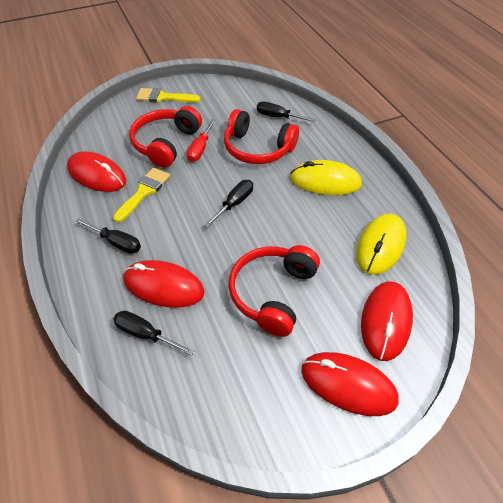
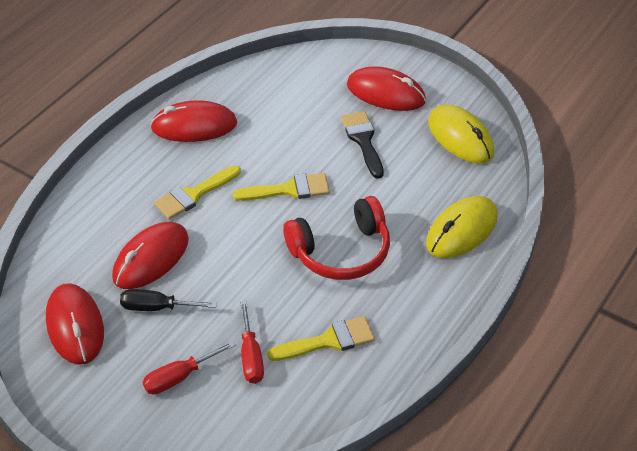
black brush: none = 0 -> [341,111,384,179] = 1
black screwdriver: [75,218,141,254] [113,311,195,356] [204,180,253,228] [257,101,316,122] = 4 -> [120,289,217,311] = 1
red headphones: [129,106,202,168] [224,109,299,164] [228,245,320,337] = 3 -> [283,196,390,280] = 1
red screwdriver: [186,119,216,162] = 1 -> [143,341,236,394] [240,300,264,384] = 2
yellow brush: [113,168,170,223] [136,88,200,102] = 2 -> [154,165,241,219] [233,173,330,201] [267,316,375,361] = 3

